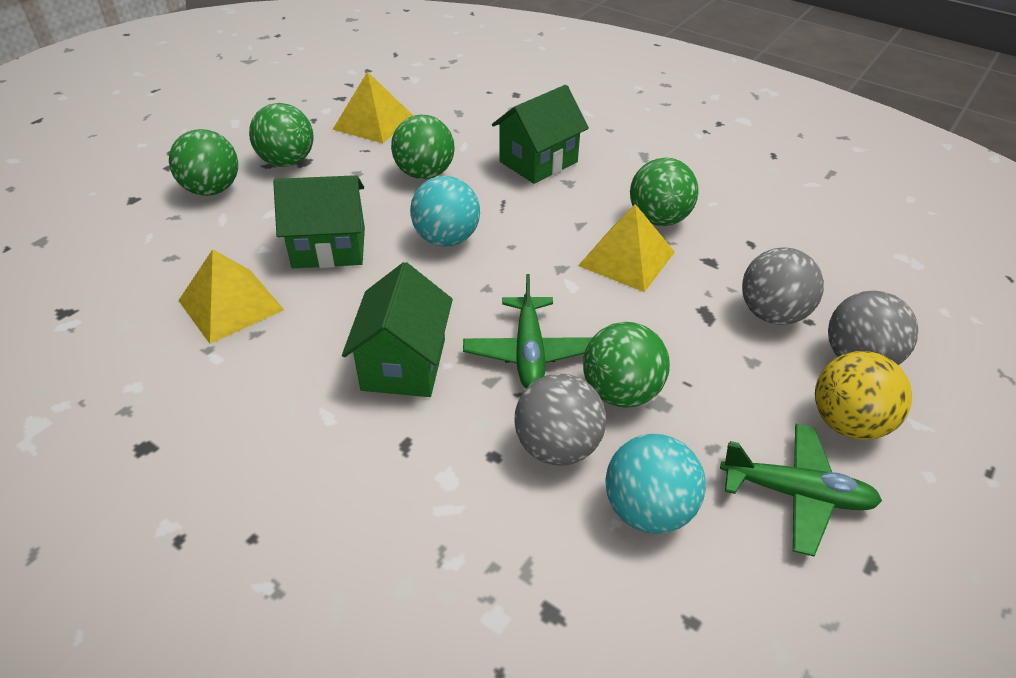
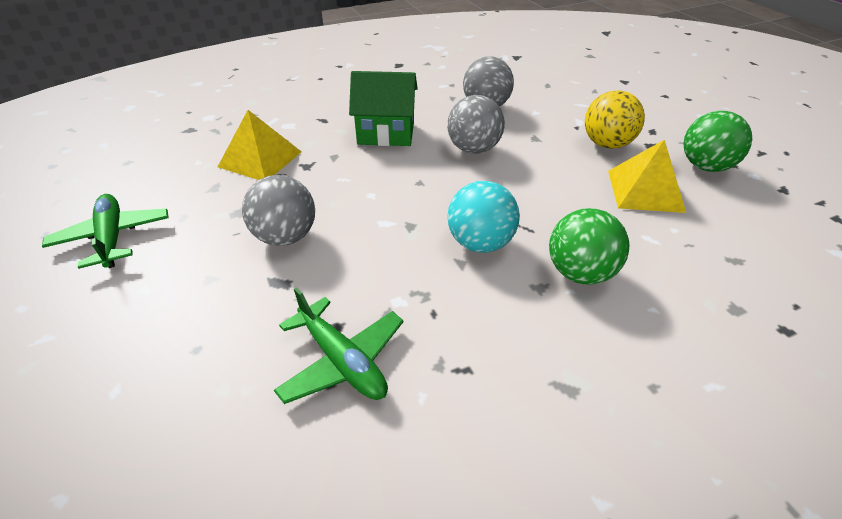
green ball: [169,129,238,196] [249,103,314,167] [391,115,455,179] [583,322,670,408] [630,158,699,226] = 5 -> [549,208,630,285] [683,111,752,172] = 2
green house: [273,175,365,268] [342,262,453,397] [492,85,589,184] = 3 -> [349,71,418,146] = 1
turquoise ball: [410,176,480,246] [606,434,706,534] = 2 -> [447,181,520,253] = 1
yellow pyramid: [178,249,284,344] [332,72,414,143] [578,204,675,292] = 3 -> [218,110,302,180] [608,139,686,213] = 2

